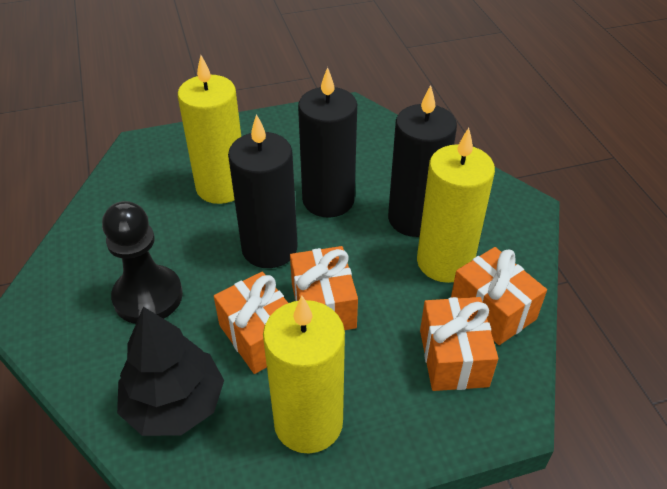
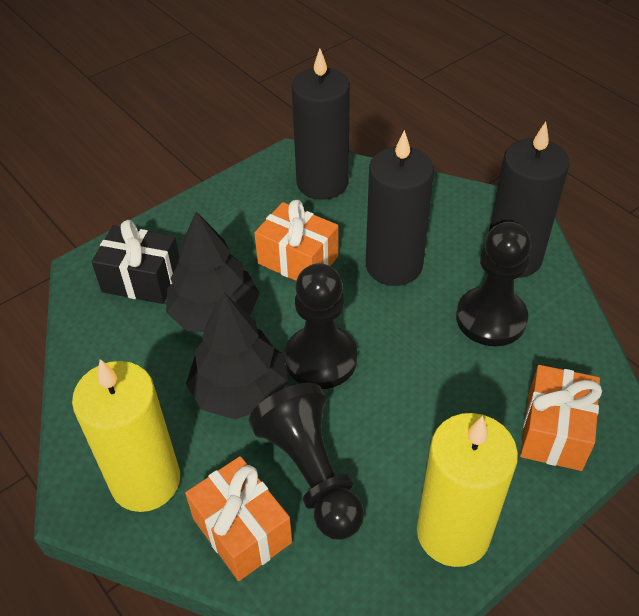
black gift: none = 0 -> [92,220,179,304] = 1
black pawn: [102,201,183,324] = 1 -> [249,383,364,540] [285,263,357,389] [456,222,531,346] = 3
black tree: [117,307,224,436] = 1 -> [166,211,260,332] [186,293,288,419] = 2
orange gift: [214,272,288,374] [290,246,358,330] [420,297,498,391] [451,247,547,345] = 4 -> [185,456,292,581] [254,200,338,281] [520,365,602,471] = 3
yellow candle: [178,55,241,204] [263,296,345,454] [417,128,495,283] = 3 -> [72,359,180,512] [417,413,518,567] = 2

